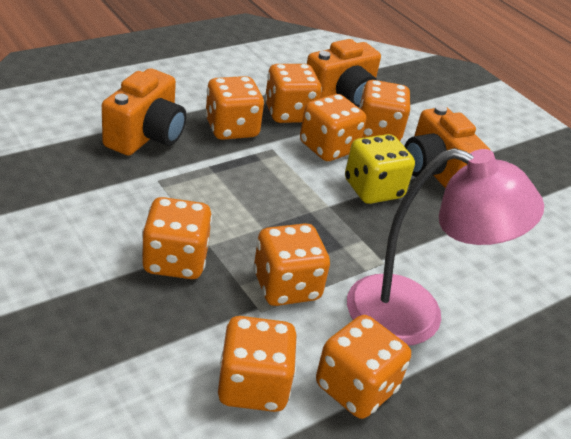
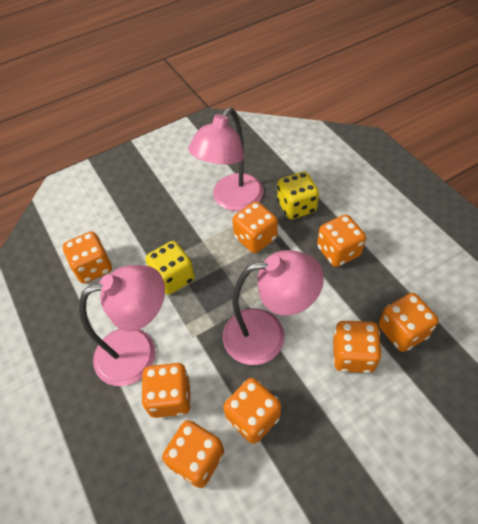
orange camera: [102,68,186,156] [307,39,381,108] [404,105,490,189] = 3 -> none = 0
pink lamp: [347,148,544,346] = 1 -> [79,265,165,386] [188,108,263,211] [223,250,324,365] = 3
yellow dice: [345,134,415,204] = 1 -> [146,241,195,295] [277,171,319,219] = 2

